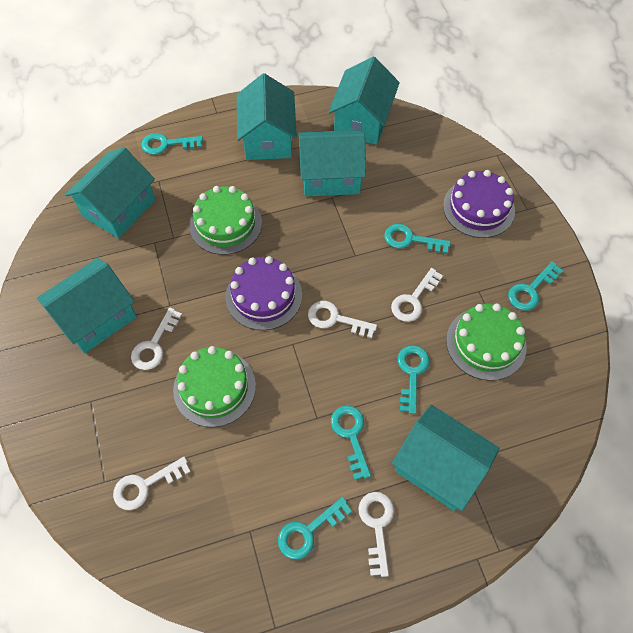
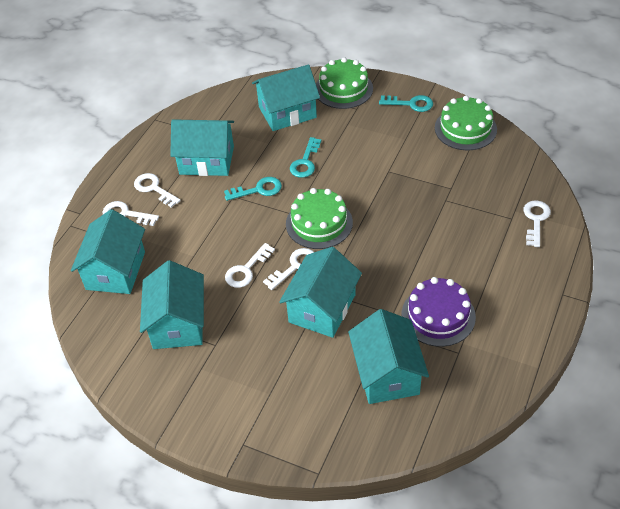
purple cake: [225,256,302,330] [443,170,515,238] = 2 -> [402,277,476,347] = 1
turquoise key: [141,133,203,155] [278,497,352,559] [331,405,371,480] [384,224,451,254] [397,345,429,414] [508,262,563,311] = 6 -> [224,177,282,201] [290,137,321,178] [379,95,433,112] = 3

